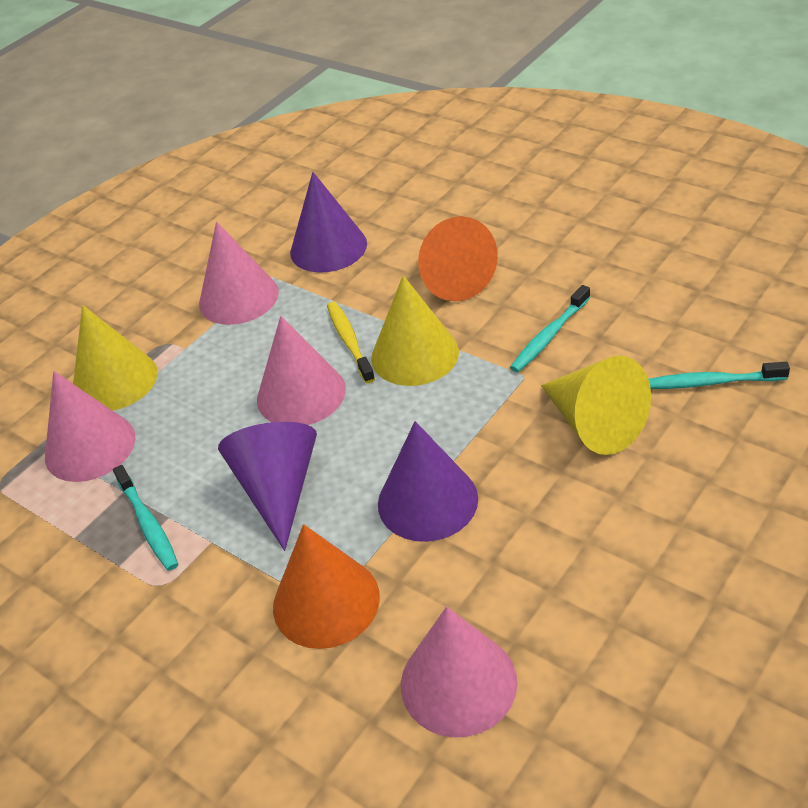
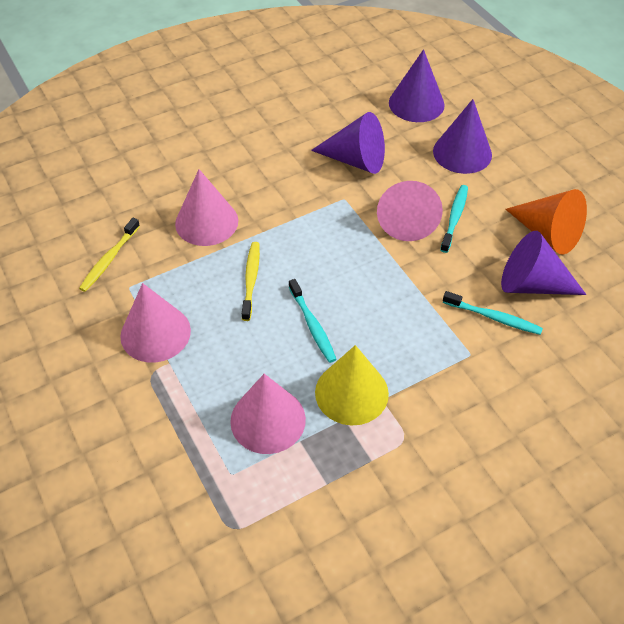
orange cone: [273,524,380,649] [418,216,498,301] = 2 -> [505,189,587,254] = 1
purple cone: [218,422,317,551] [290,172,367,273] [378,421,478,542] = 3 -> [311,112,385,174] [389,49,445,122] [433,99,492,174] [501,231,587,295] = 4
yellow cone: [73,305,158,411] [371,275,459,386] [541,356,651,455] = 3 -> [315,345,389,425] = 1
yellow toothbrush: [327,302,375,383] = 1 -> [79,218,140,292] [242,242,260,321] = 2

